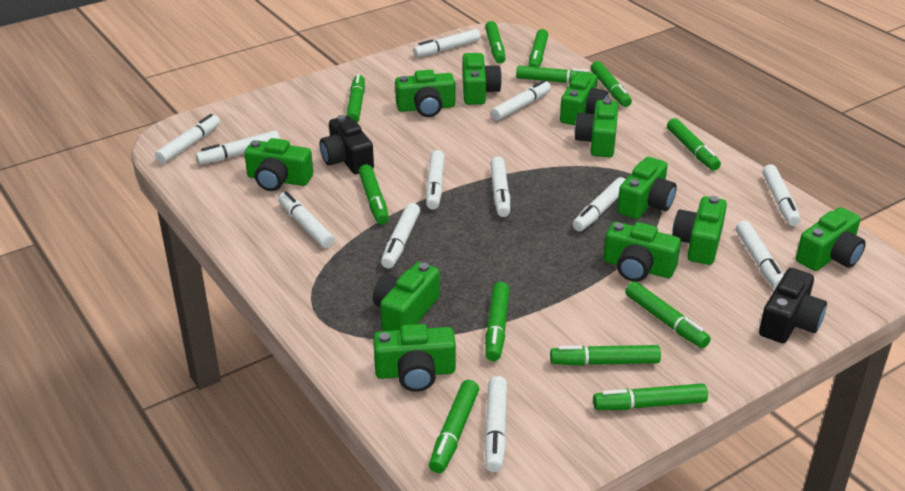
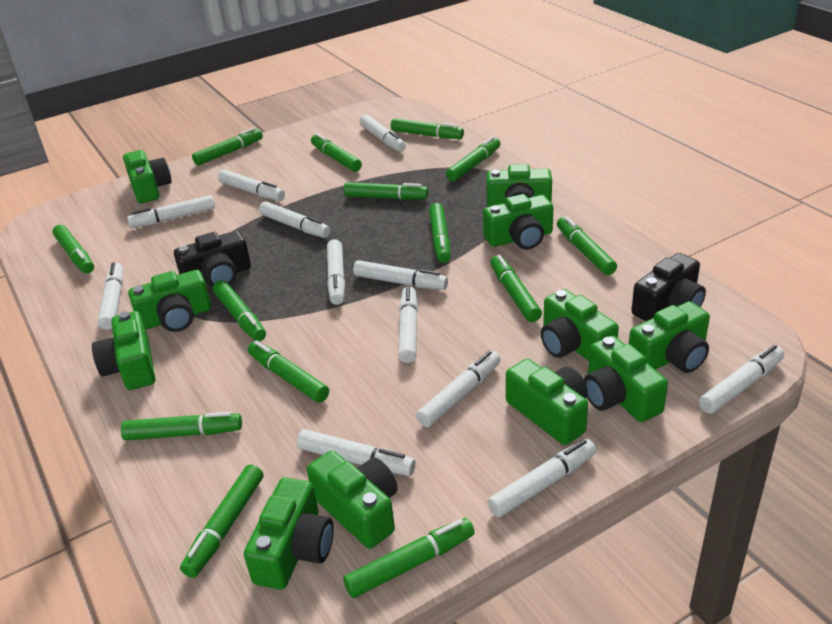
green marker: [346,74,365,123] [358,164,389,224] [429,380,479,473] [485,21,506,64] [485,282,509,361] [516,66,594,83] [528,29,548,67] [550,345,661,366] [591,61,632,107] [593,383,708,410] [625,281,711,348] [667,118,721,171] = 12 -> [52,225,94,273] [121,412,242,440] [180,465,264,578] [192,128,263,166] [213,280,266,341] [248,340,329,402] [311,133,362,172] [343,518,475,598] [344,182,428,200] [391,118,464,139] [429,203,451,263] [446,136,500,181] [490,255,542,322] [557,216,617,275] = 14

